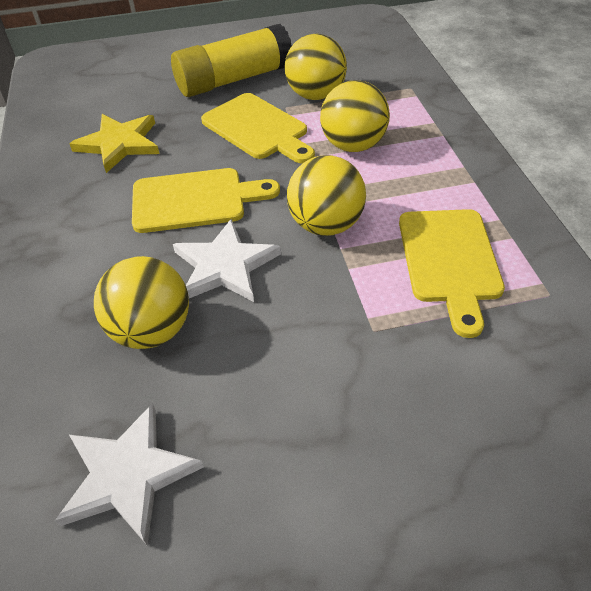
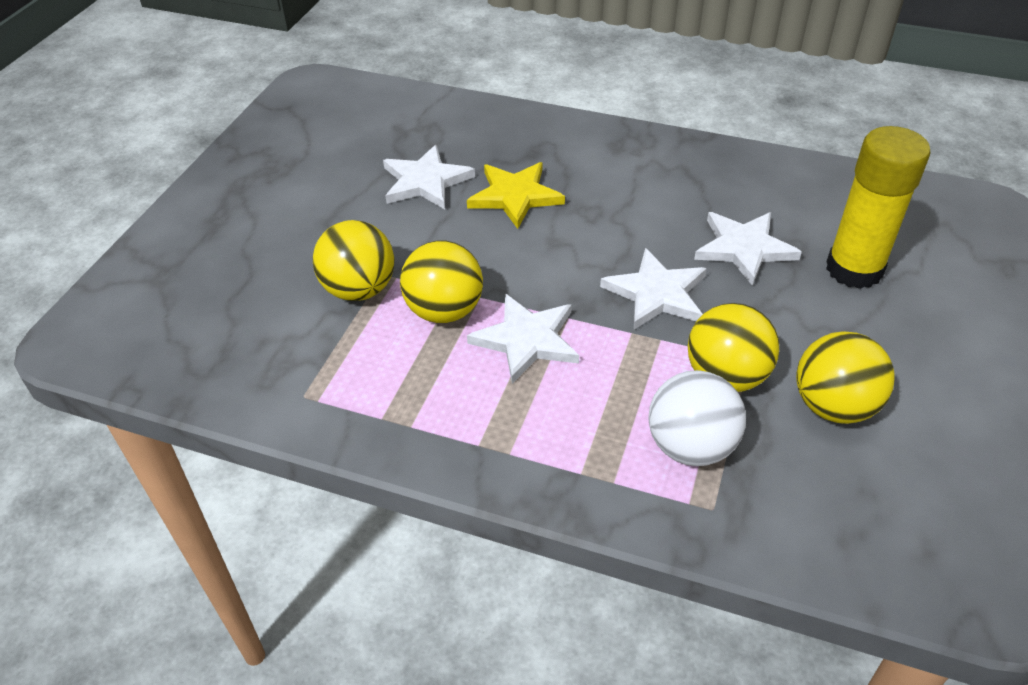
white ball: none = 0 -> [648,370,746,466] = 1
white star: [55,403,204,546] [173,219,281,302] = 2 -> [383,145,475,209] [467,294,579,384] [600,248,707,329] [694,212,802,286] = 4
yellow cutting board: [132,168,280,233] [201,93,315,164] [399,209,505,338] = 3 -> none = 0

